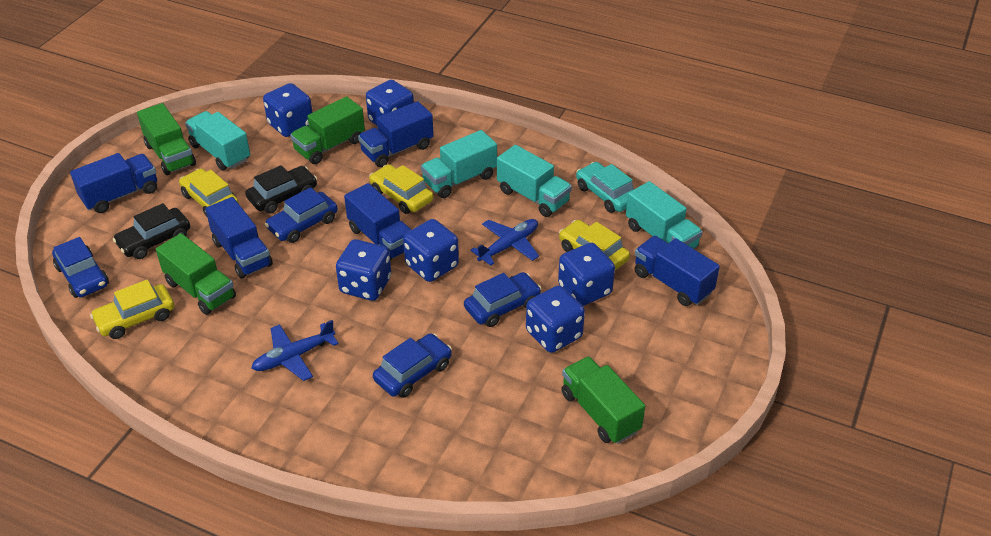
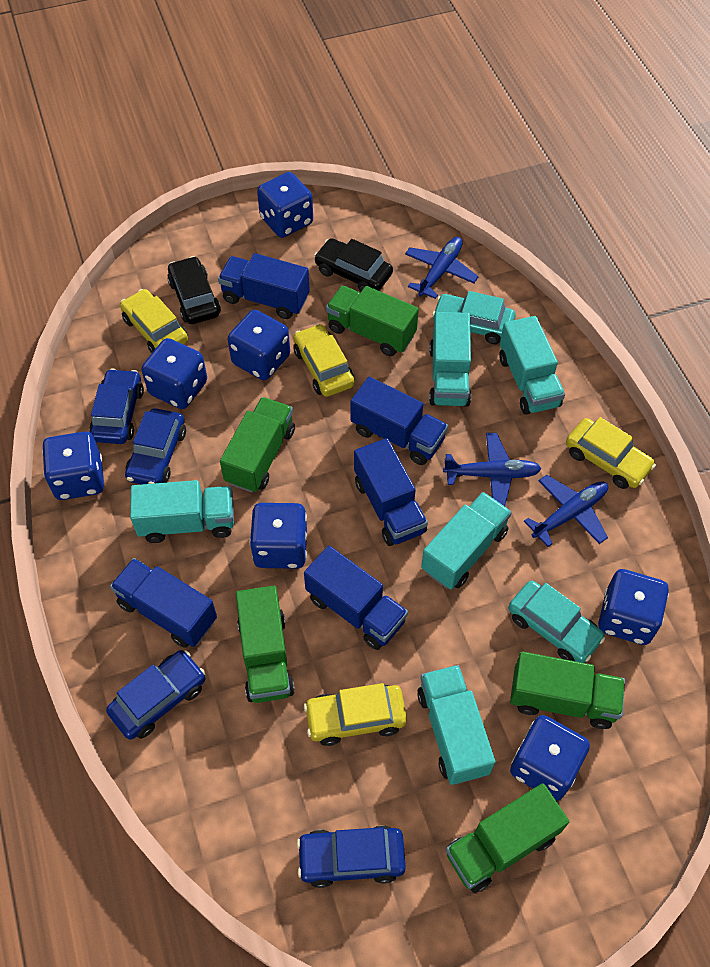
blue dice: [263,83,313,137] [336,239,391,301] [366,80,414,125] [403,219,459,282] [526,285,585,353] [558,243,615,306] = 6 -> [42,431,104,500] [141,338,207,409] [228,310,290,380] [250,503,307,569] [257,172,313,238] [510,715,590,801] [598,569,669,645] = 7
blue plane: [251,320,339,381] [471,219,539,266] = 2 -> [405,237,479,299] [443,433,542,506] [524,475,608,547] = 3
green truck: [137,103,196,175] [156,233,236,315] [290,96,365,164] [561,356,645,444] = 4 -> [220,397,295,493] [236,586,295,703] [326,286,419,356] [446,783,569,893] [510,652,625,729] = 5
turquoise car: [576,162,634,213] = 1 -> [432,291,516,344] [508,581,605,663] = 2
turquoise truck: [185,111,250,171] [421,130,497,198] [497,145,572,217] [626,181,703,249] = 4 -> [130,480,234,543] [417,665,495,785] [421,492,512,589] [429,312,471,407] [499,316,565,414] = 5

